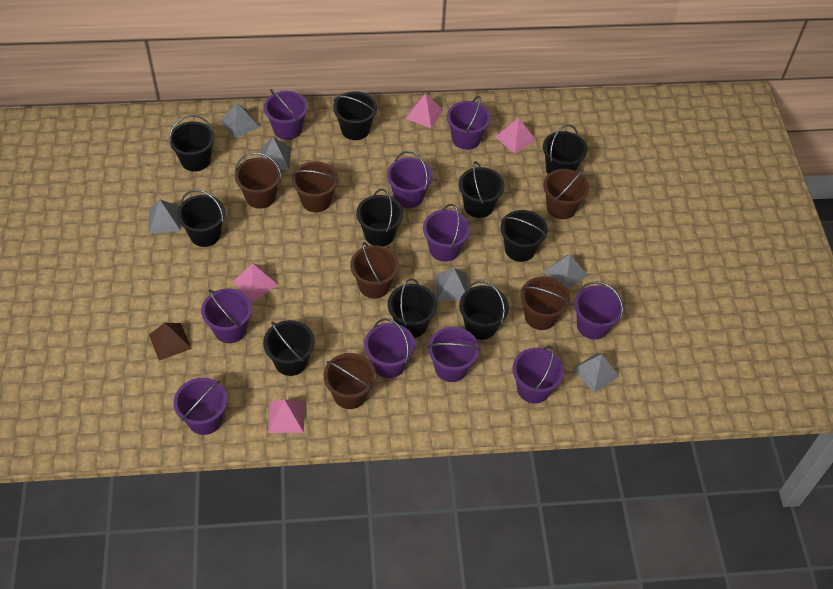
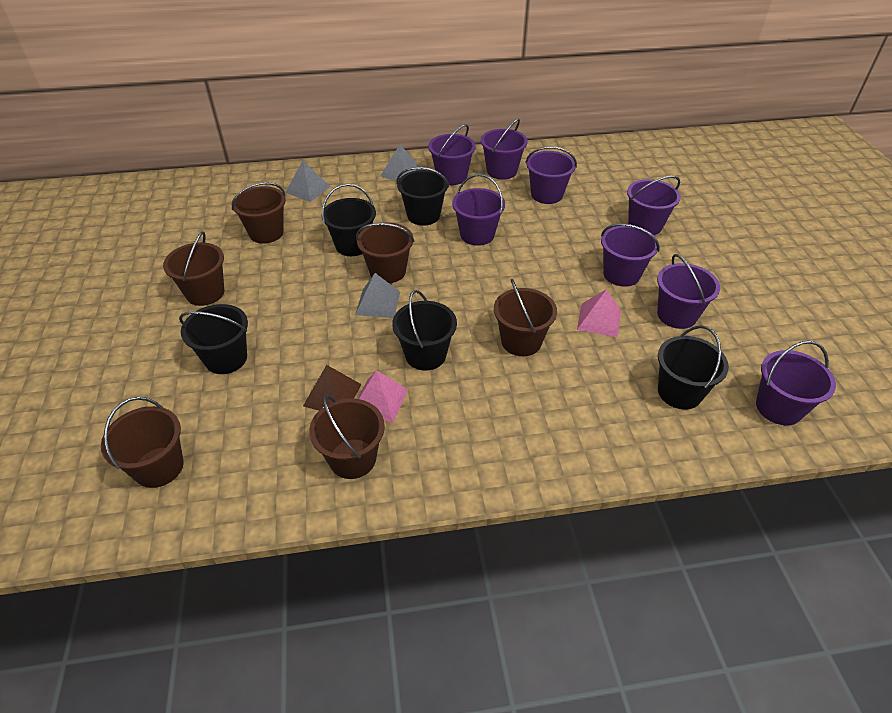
black bucket: [169,115,214,172] [177,190,225,247] [263,320,315,376] [333,91,377,140] [356,189,403,246] [388,278,437,338] [459,161,505,218] [459,281,509,340] [500,210,548,262] [543,124,587,174] = 10 -> [179,304,248,374] [322,184,376,256] [392,290,457,371] [397,167,449,225] [658,325,729,410] = 5
grey pyramid: [149,200,181,233] [220,103,260,139] [260,137,291,170] [435,268,468,301] [543,254,588,290] [572,353,619,393] = 6 -> [285,161,330,202] [355,273,400,318] [380,145,422,182] = 3
pink pyramid: [233,263,278,302] [268,399,305,433] [405,93,443,128] [495,118,536,154] = 4 -> [358,370,408,423] [577,289,621,337] = 2
purple bucket: [174,378,227,435] [201,288,252,343] [264,89,308,140] [364,318,415,378] [387,151,433,208] [423,204,470,262] [427,327,480,382] [447,96,491,150] [512,346,564,403] [574,281,624,340] = 10 -> [428,124,476,185] [452,174,505,246] [481,119,528,180] [526,146,577,204] [601,224,659,287] [627,176,681,235] [657,254,720,329] [756,341,836,425] = 8

